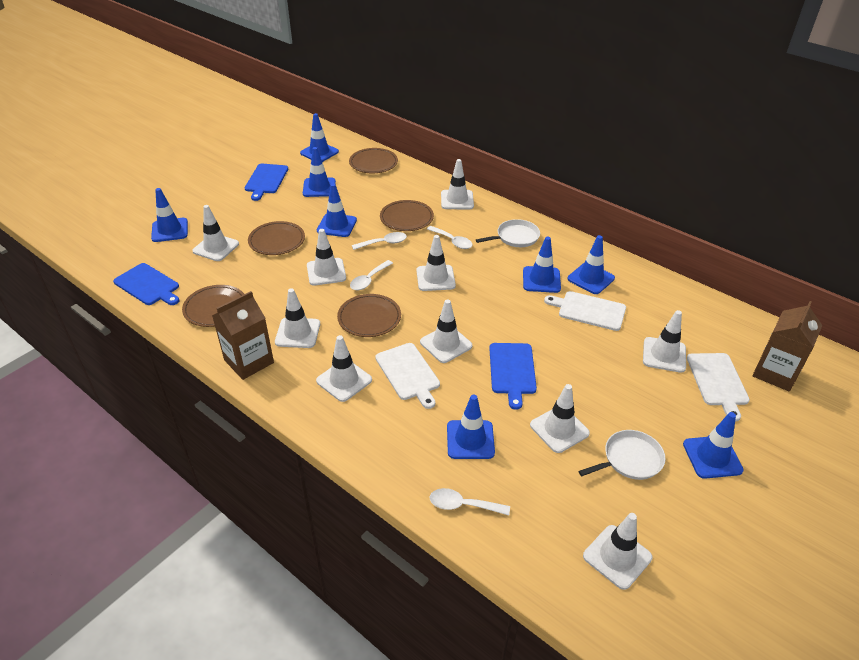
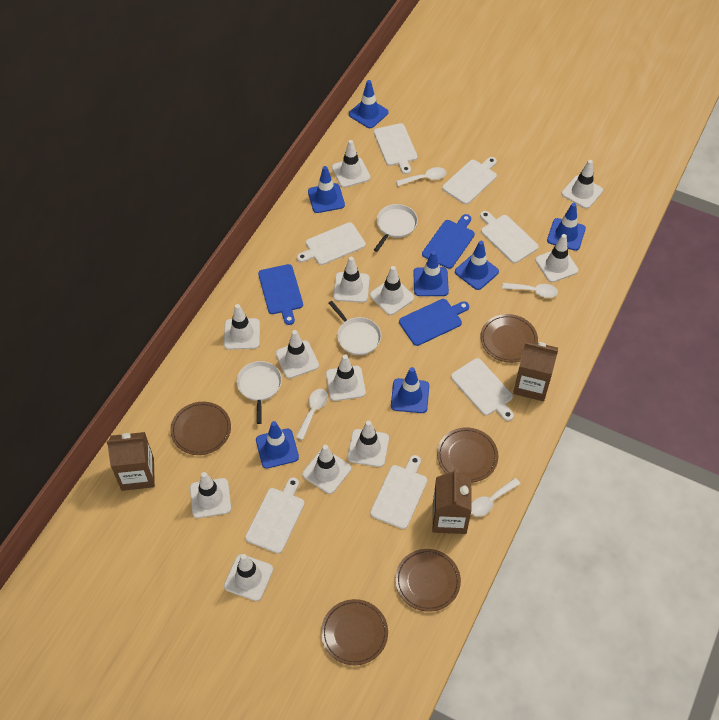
blue traffic cone: [151,188,188,242] [300,113,339,162] [303,147,336,197] [317,183,357,237] [447,394,495,459] [523,236,561,293] [567,235,615,294] [683,412,744,479] = 8 -> [256,421,299,469] [308,166,345,213] [349,80,389,128] [391,367,429,413] [413,251,449,296] [455,241,499,290] [547,203,586,251] = 7
brown carton: [212,291,274,380] [752,301,822,392] = 2 -> [107,432,155,491] [433,469,472,534] [513,340,558,401] = 3
white cutting board: [375,343,440,409] [544,291,626,331] [687,353,750,421] = 3 -> [245,477,304,553] [297,222,366,265] [370,455,427,529] [374,123,417,174] [442,157,497,204] [451,358,514,421] [480,211,539,263] = 7
white pan: [476,219,540,247] [578,430,665,480] = 2 -> [237,361,282,424] [329,301,381,355] [374,204,418,252] = 3
white traffic cone: [192,205,239,261] [275,288,320,348] [307,229,346,285] [316,335,372,402] [416,235,456,291] [420,299,473,363] [441,159,474,209] [530,384,590,453] [583,513,653,590] [643,310,686,373] = 10 -> [190,472,231,518] [224,304,260,350] [224,554,273,601] [276,330,319,379] [302,445,351,494] [326,354,366,401] [332,140,370,188] [333,257,370,303] [347,421,389,467] [370,266,414,315] [535,234,578,282] [562,160,603,209] = 12

